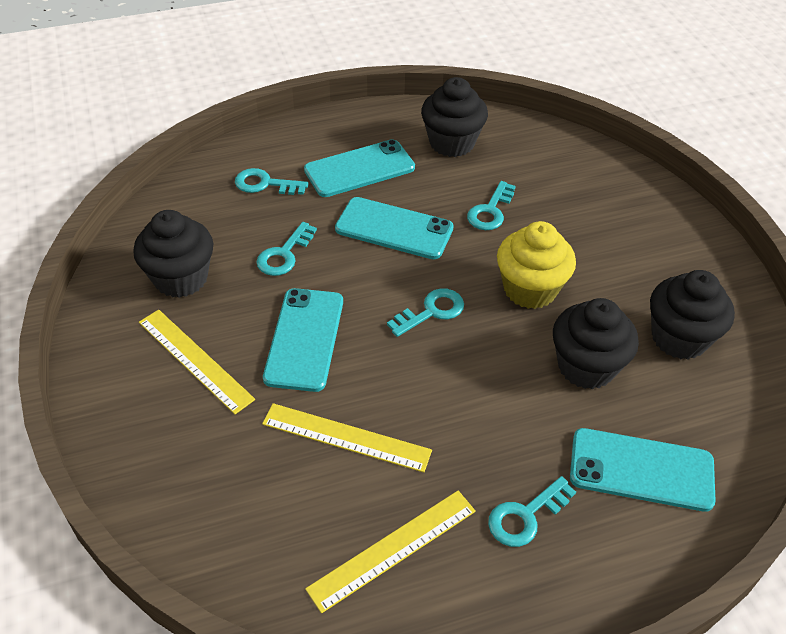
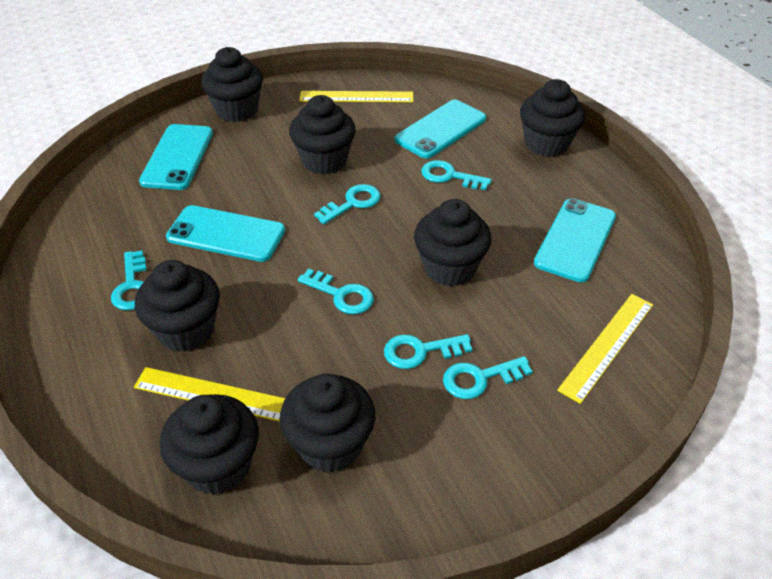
black cupcake: [133,210,214,298] [421,77,488,157] [553,298,639,389] [650,270,735,359] = 4 -> [135,260,220,352] [160,394,259,495] [201,47,263,122] [280,374,375,473] [289,95,356,174] [414,199,491,286] [520,79,585,157] = 7
turquoise key: [235,168,309,195] [256,222,317,276] [387,288,464,337] [467,181,516,230] [488,476,576,547] = 5 -> [111,251,147,310] [298,269,374,314] [314,184,381,224] [384,334,472,369] [421,160,492,190] [443,356,533,399] = 6
yellow cupcake: [497,221,576,309] = 1 -> none = 0

